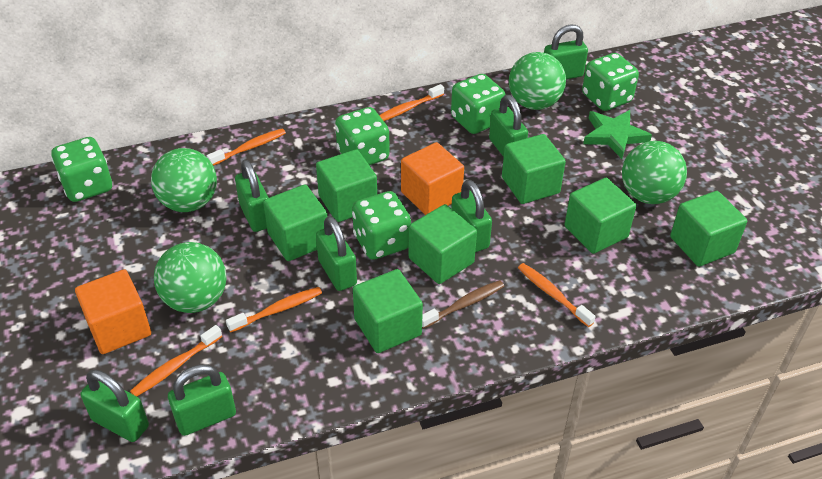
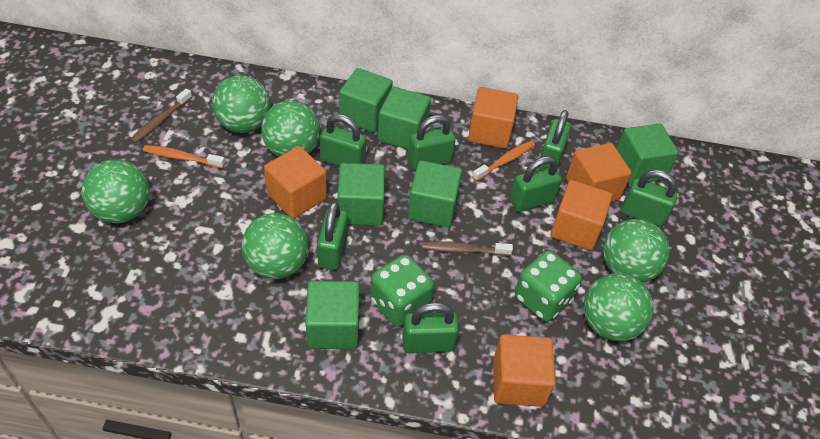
brown toothbrush: [422,280,504,329] = 1 -> [130,88,192,143] [422,241,513,256] = 2
green ball: [151,148,217,212] [154,242,227,313] [509,52,566,110] [622,141,687,204] = 4 -> [81,159,150,223] [212,75,271,133] [242,213,309,279] [261,101,320,157] [584,273,654,341] [603,219,670,282] = 6
green cube: [263,184,327,261] [316,149,377,222] [353,269,423,353] [408,204,477,284] [502,134,566,204] [565,178,636,254] [670,191,747,267] = 7 -> [306,281,359,349] [338,163,385,225] [339,68,393,132] [378,87,431,150] [408,160,462,227] [617,124,679,185] = 6
green dice: [51,137,112,202] [335,107,390,165] [352,191,411,260] [451,74,506,134] [582,53,639,111] = 5 -> [370,254,434,327] [515,250,582,322] = 2
green star: [583,110,652,159] = 1 -> none = 0
orange cube: [75,269,151,354] [401,142,464,215] = 2 -> [264,146,327,219] [468,87,518,149] [493,334,556,407] [550,180,612,250] [566,143,632,202] = 5
orange toothbrush: [130,325,222,396] [207,128,286,166] [226,287,322,333] [379,84,444,121] [518,263,596,327] = 5 -> [143,145,225,168] [472,141,535,181] = 2

